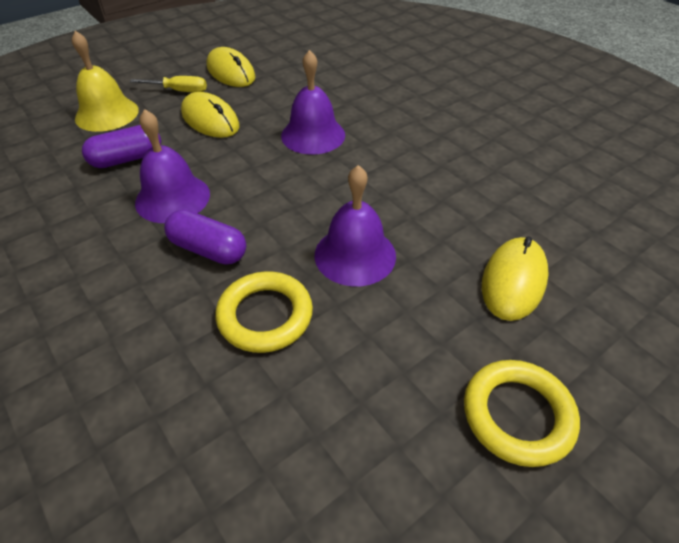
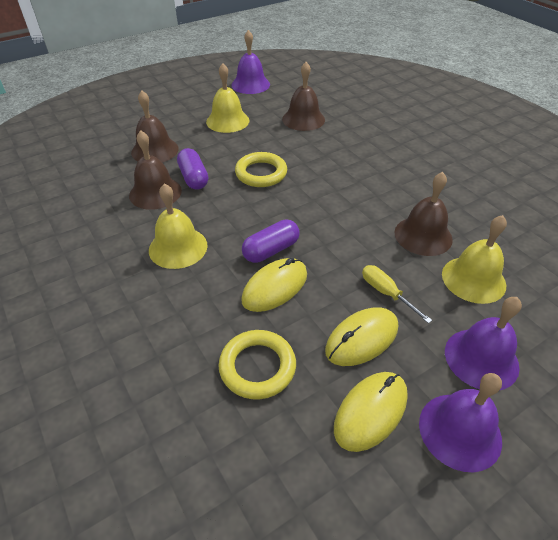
brown bell: none = 0 -> [129,130,182,210] [131,90,179,163] [282,62,325,131] [394,172,453,256] = 4
yellow bell: [72,31,139,132] = 1 -> [149,184,208,269] [206,63,249,133] [442,215,507,304] = 3

